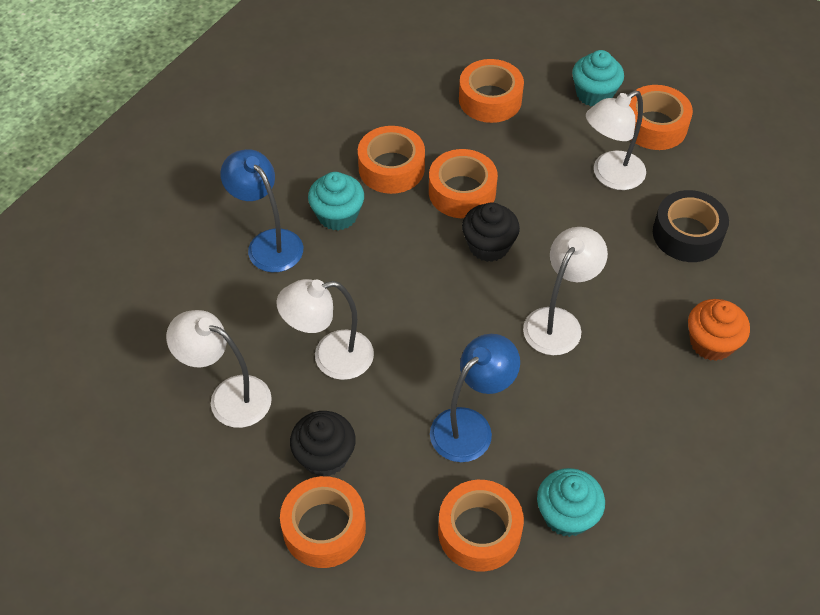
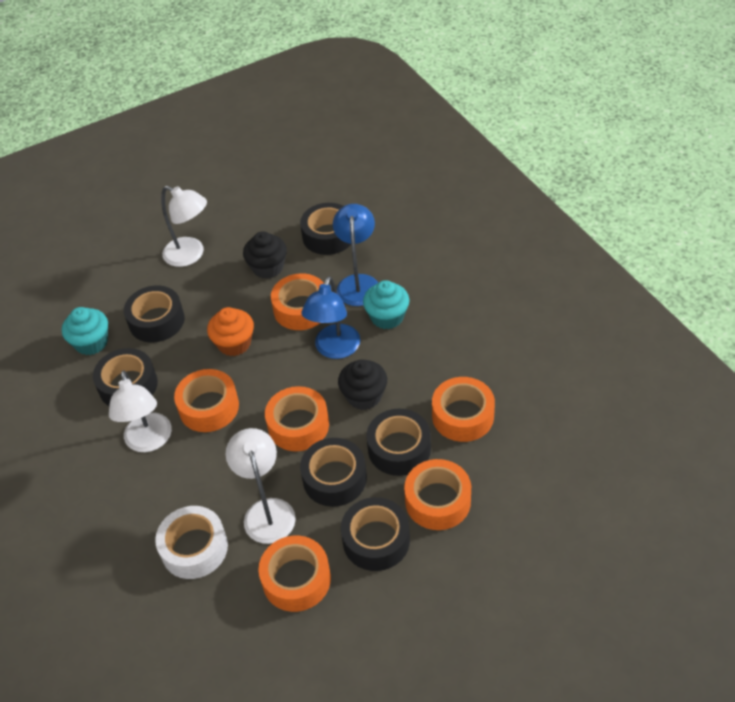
black tape: [653,190,729,262] = 1 -> [93,348,158,406] [124,286,185,342] [300,203,351,255] [300,438,367,507] [341,497,410,571] [366,409,431,476] = 6
turquoise cupcake: [308,172,364,231] [537,468,605,537] [572,50,624,106] = 3 -> [62,307,108,355] [363,280,409,329] = 2
white lamp: [166,310,272,428] [276,279,374,380] [523,227,608,355] [586,90,646,190] = 4 -> [109,370,172,452] [161,186,207,267] [226,428,296,544] = 3
white tape: none = 0 -> [155,506,228,579] = 1

